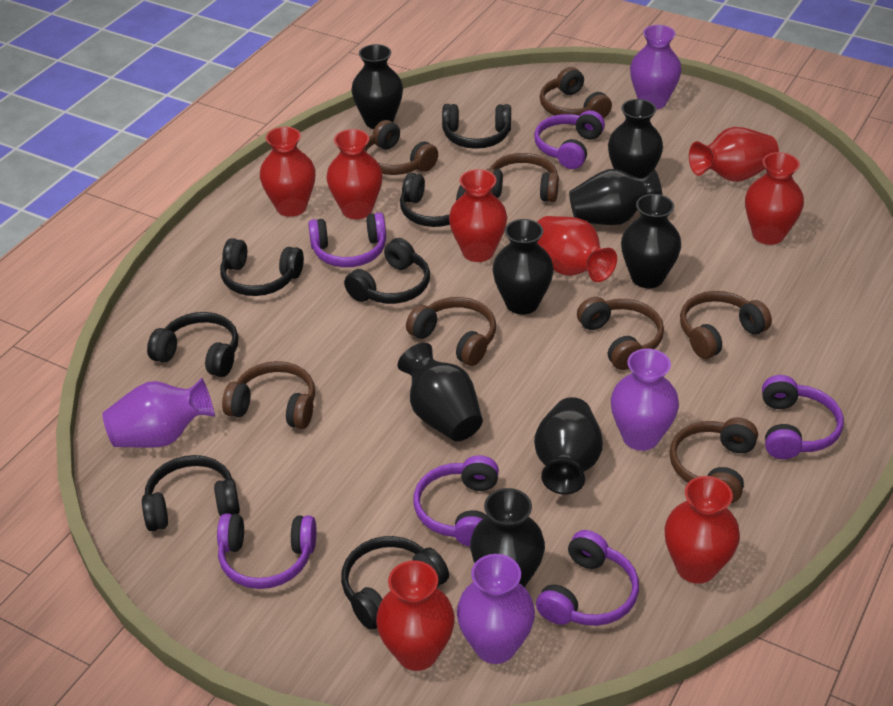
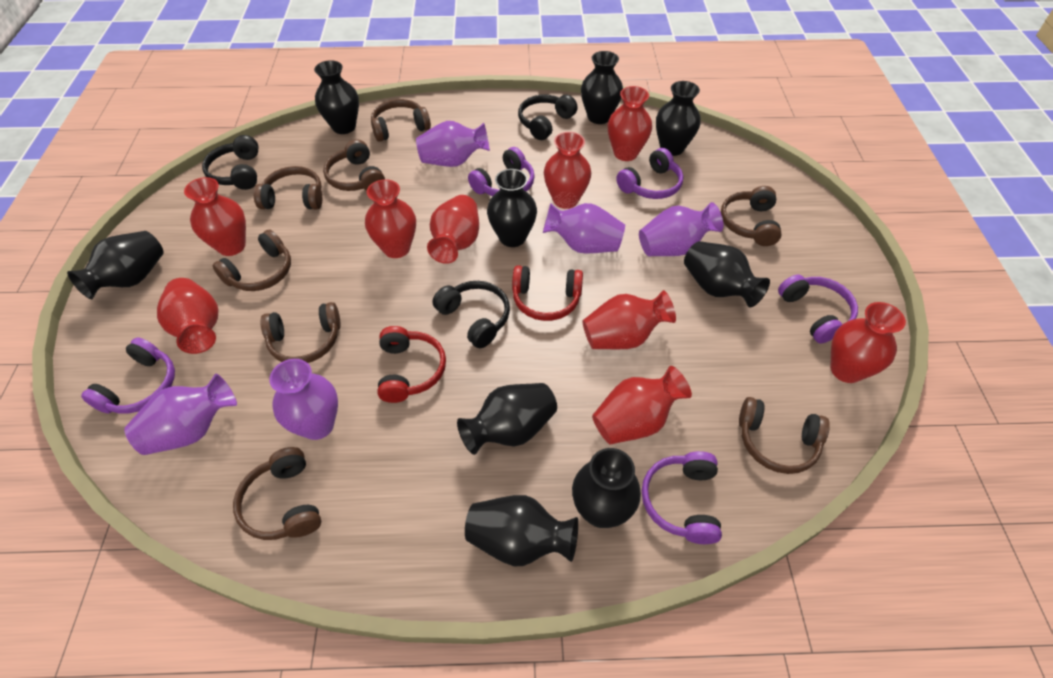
black headphones: [142,455,240,531] [147,312,239,377] [220,238,304,296] [341,536,449,630] [344,238,430,304] [400,173,465,227] [442,104,511,149] = 7 -> [202,135,259,190] [432,281,510,348] [518,95,578,140] = 3
black vase: [351,44,403,129] [398,343,483,442] [470,488,545,587] [493,219,554,315] [534,397,603,495] [569,169,663,225] [608,99,663,178] [621,194,681,288] = 8 -> [67,231,164,299] [314,60,359,134] [457,383,557,455] [465,495,578,567] [487,169,537,247] [572,448,641,528] [581,51,623,124] [656,81,701,156] [684,241,770,308] = 9
purple headphones: [217,513,316,589] [308,213,386,267] [413,455,499,547] [534,110,605,169] [536,530,639,626] [762,375,844,459] = 6 -> [81,337,175,413] [468,147,535,196] [616,148,683,199] [642,451,722,544] [778,275,858,344] = 5
purple vase: [102,378,215,448] [457,554,535,664] [611,349,679,451] [630,25,682,109] = 4 -> [124,374,237,455] [269,359,338,440] [416,121,490,167] [543,203,625,254] [639,202,723,256] = 5
red headphones: none = 0 -> [377,326,446,403] [512,265,583,321] = 2
red vase: [260,127,316,217] [326,129,383,219] [376,561,455,671] [449,169,507,262] [537,216,617,282] [665,476,740,584] [689,127,779,182] [745,152,804,245] = 8 -> [157,278,218,354] [184,177,246,256] [365,179,416,258] [427,195,479,264] [544,132,591,209] [582,290,676,349] [592,366,692,445] [608,86,652,161] [830,302,906,383] = 9

